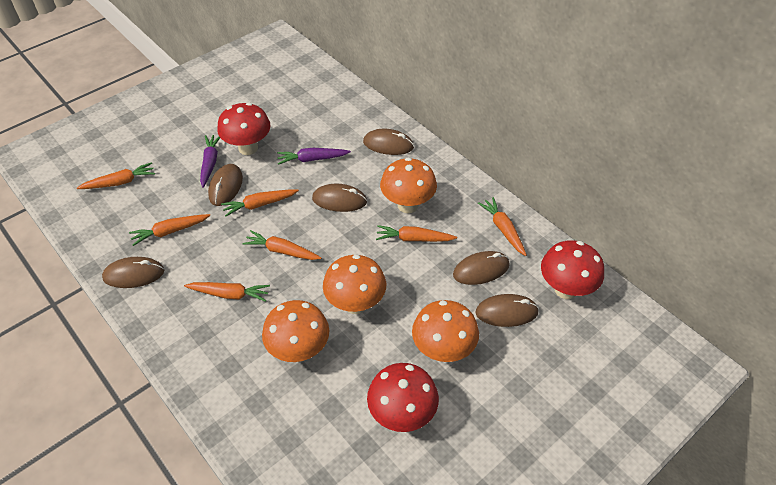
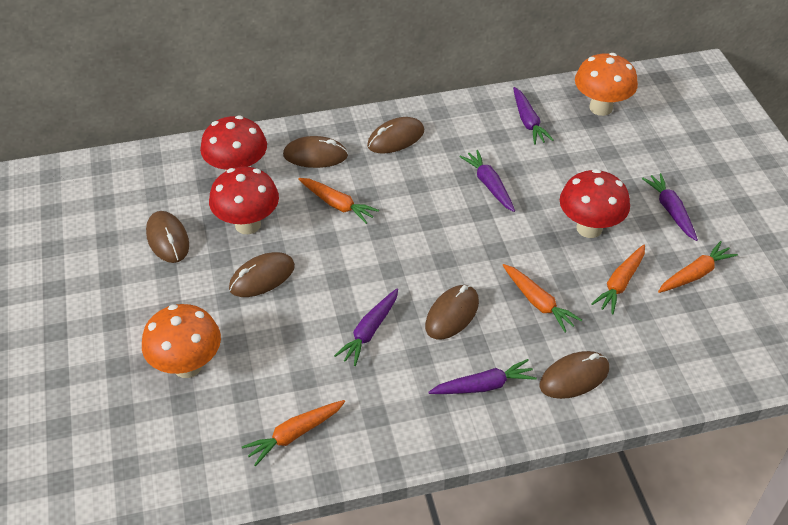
orange carrot: [77,162,155,189] [129,214,210,246] [184,282,270,302] [221,189,299,217] [242,230,321,260] [376,225,457,242] [478,197,527,256] = 7 -> [242,400,345,466] [298,178,379,224] [502,264,582,332] [591,244,645,314] [658,241,738,293] = 5
orange mushroom: [262,300,329,362] [323,254,386,314] [380,158,437,213] [412,300,479,362] = 4 -> [142,304,221,378] [575,53,638,116] = 2
purple carrot: [200,135,220,188] [277,148,351,165] = 2 -> [334,289,398,366] [428,359,537,394] [459,150,515,212] [513,87,554,145] [642,173,698,241] = 5

